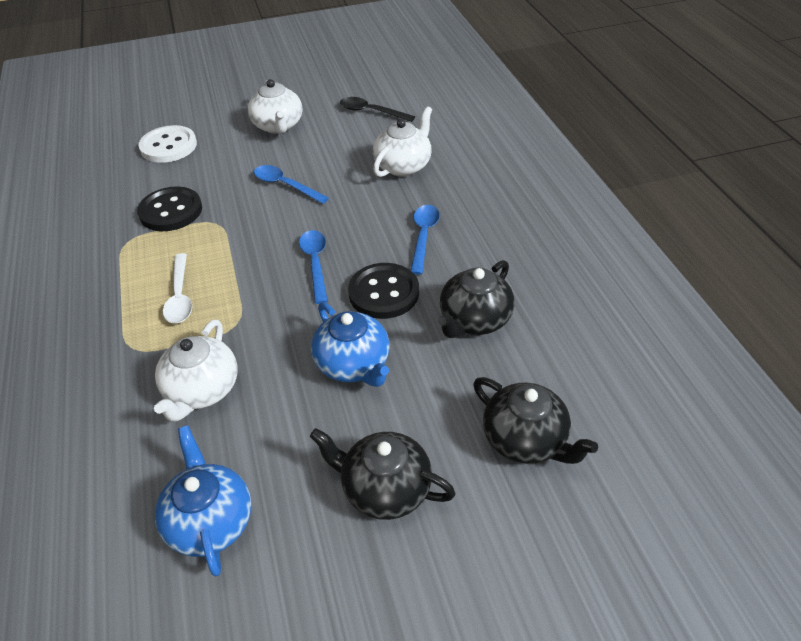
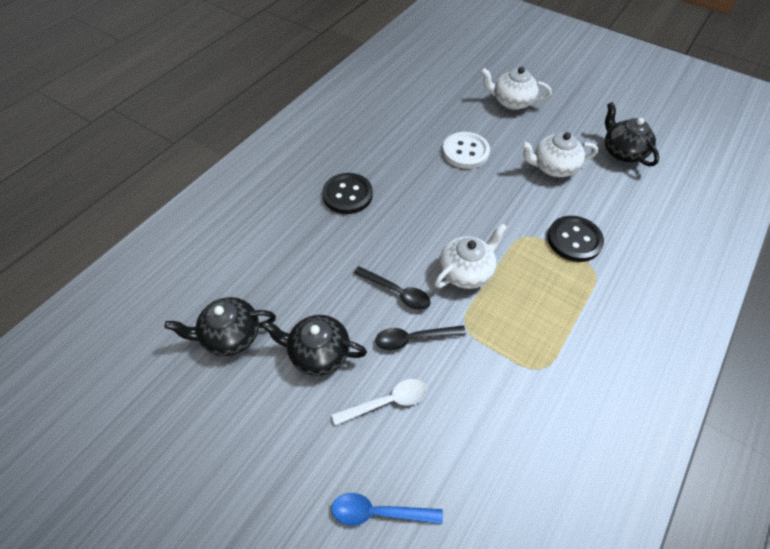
black spoon: [340,97,415,122] = 1 -> [354,266,431,310] [375,325,466,350] = 2
blue spoon: [254,165,329,204] [299,230,328,304] [411,205,440,275] = 3 -> [332,493,443,526] = 1
blue teapot: [155,426,252,576] [311,302,389,387] = 2 -> none = 0

